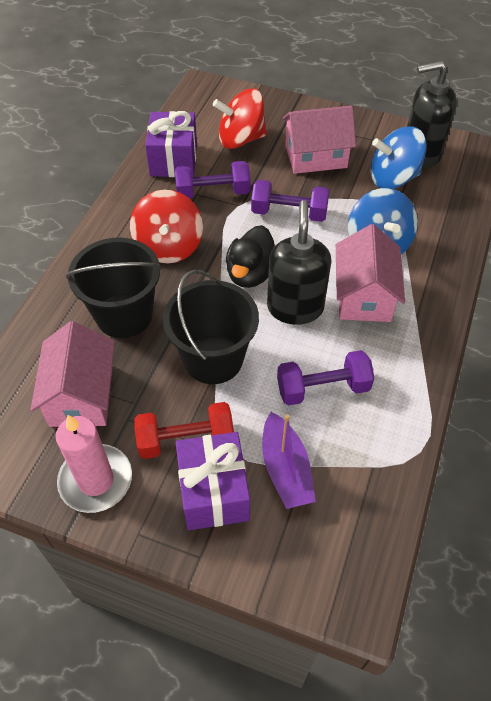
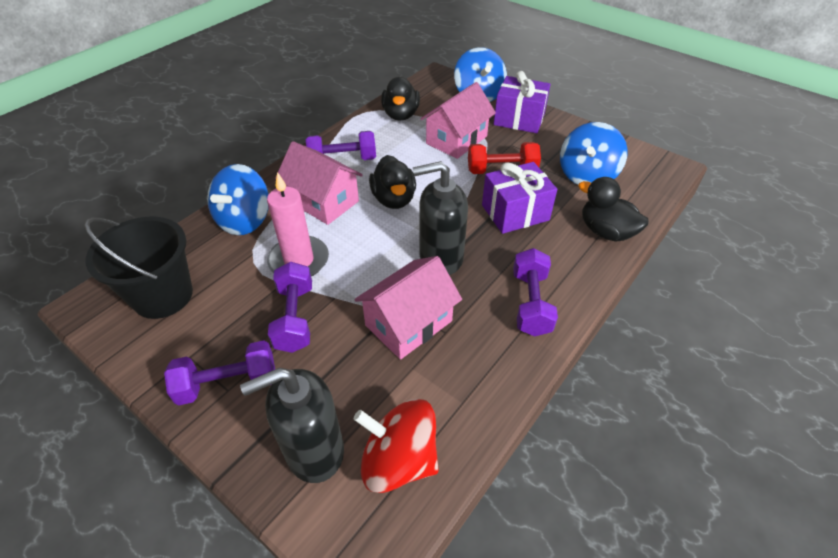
black bucket: [66,238,162,338] [163,269,259,384] = 2 -> [84,217,193,319] = 1
black duck: [226,225,275,288] = 1 -> [369,155,416,209] [381,77,420,120] [578,177,649,242] = 3
blue spinning top: [348,188,418,255] [370,126,427,189] = 2 -> [207,164,269,235] [454,47,507,102] [560,122,628,185] = 3
purple boat: [262,412,316,509] = 1 -> none = 0
purple dumbbell: [175,161,250,199] [251,180,330,222] [277,350,374,405] = 3 -> [164,340,275,405] [268,262,312,353] [306,131,376,160] [513,248,558,336] = 4
red spinning top: [130,190,203,263] [213,88,267,149] = 2 -> [354,399,439,493] = 1

